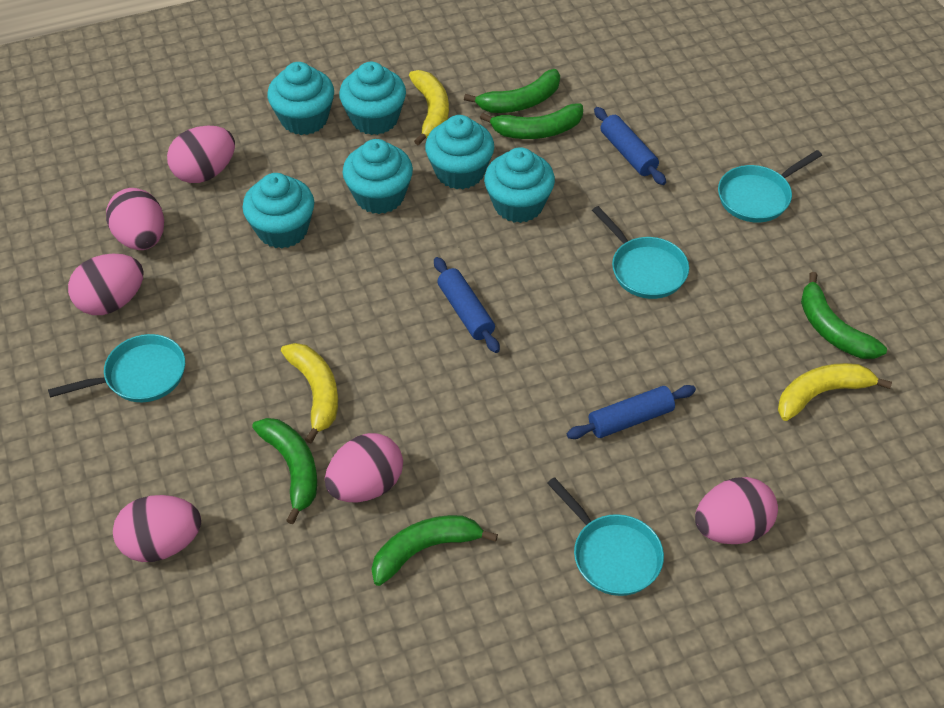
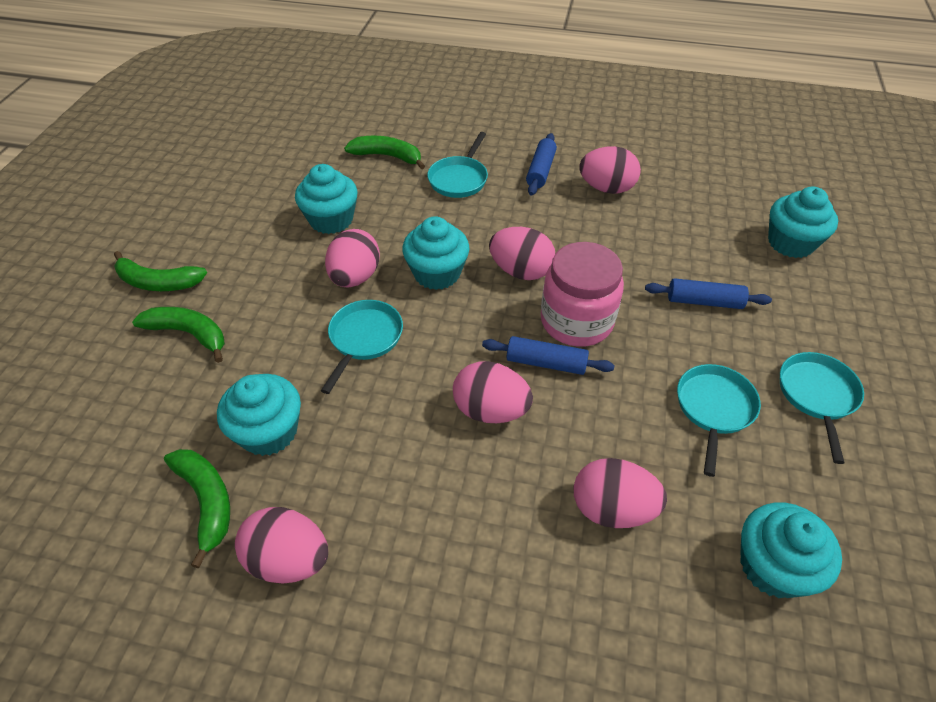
green banana: [252,418,317,524] [372,515,498,586] [464,69,560,113] [480,103,583,139] [801,272,887,359] = 5 -> [114,251,207,291] [132,307,225,363] [164,449,230,568] [344,136,425,169] = 4
pink jar: none = 0 -> [541,242,624,347] = 1
turquoise cupcake: [242,173,314,249] [267,62,334,135] [339,62,406,135] [342,139,413,214] [425,115,494,190] [484,147,555,223] = 6 -> [217,374,301,456] [295,164,358,234] [402,216,469,290] [740,502,842,598] [768,187,838,258] = 5
yellow banana: [281,343,338,444] [409,70,449,145] [778,363,892,421] = 3 -> none = 0

